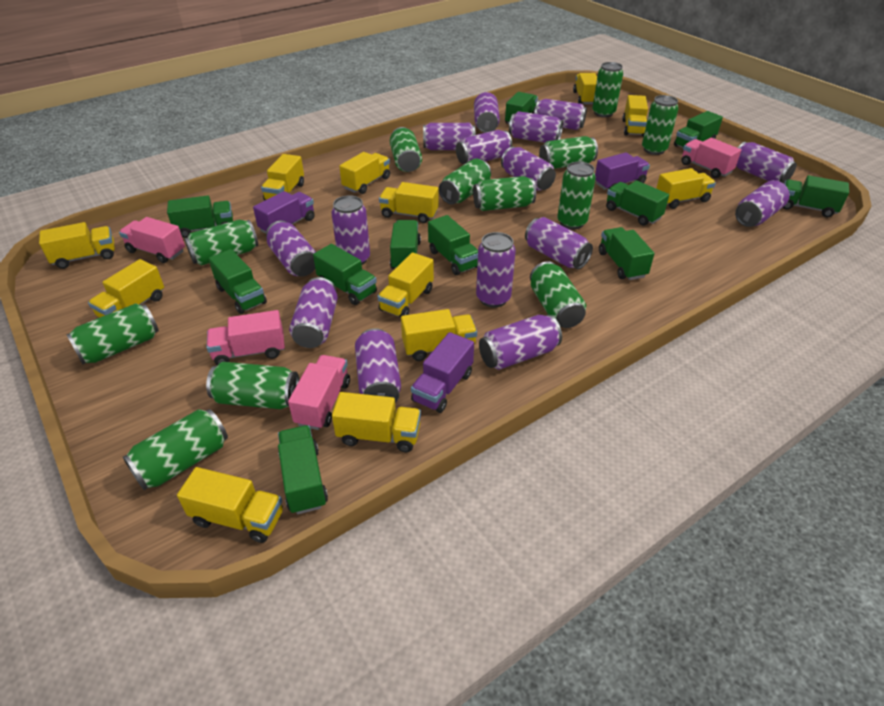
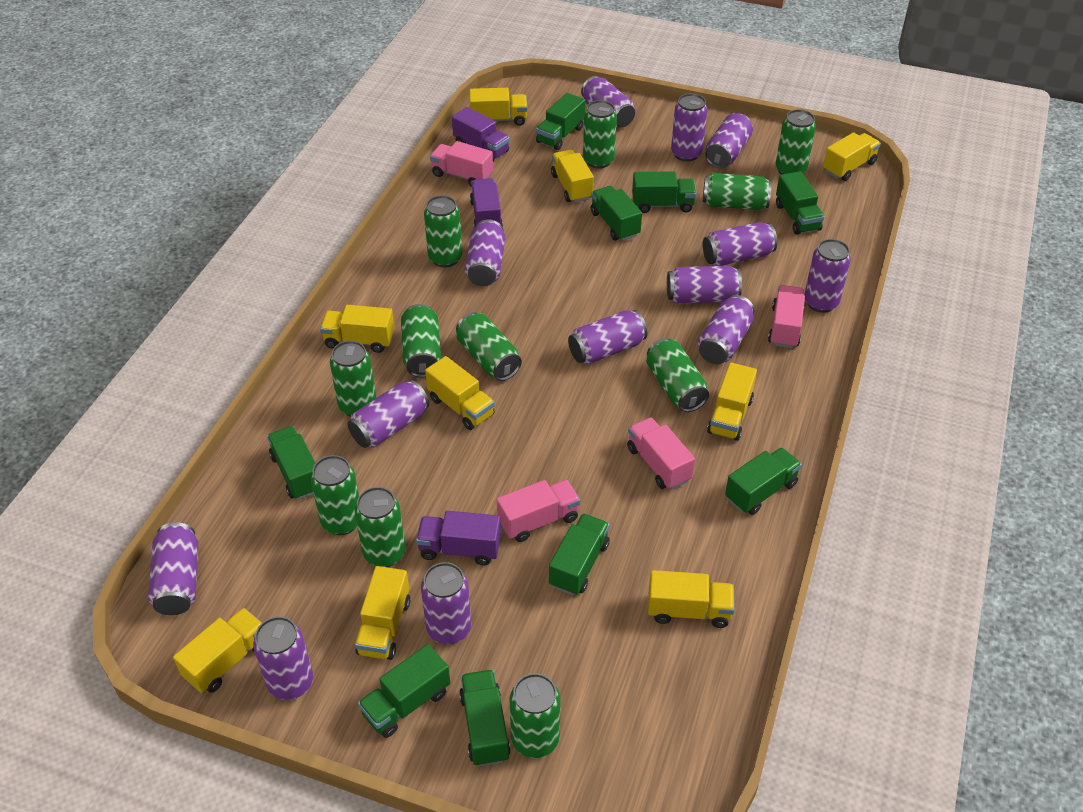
green can: [66,303,159,364] [123,409,228,491] [184,220,258,265] [206,362,299,409] [390,127,422,172] [439,158,491,205] [473,176,536,211] [530,261,586,328] [539,136,598,169] [557,162,596,229] [592,62,623,117] [642,95,679,155] = 12 -> [311,455,359,535] [330,341,376,417] [355,487,406,567] [401,304,441,378] [424,195,462,267] [456,312,522,381] [510,673,561,758] [583,100,617,169] [646,338,709,412] [703,173,772,210] [775,109,816,175] = 11
green truck: [167,195,233,238] [208,249,267,314] [278,425,328,514] [313,244,377,305] [390,220,421,269] [428,215,478,275] [505,92,538,124] [599,227,655,280] [606,181,669,226] [674,111,723,148] [783,175,849,217] = 11 -> [267,426,315,500] [358,644,450,738] [459,670,511,766] [536,93,585,150] [549,514,610,595] [591,186,642,241] [632,171,696,213] [725,447,802,515] [776,171,825,235] = 9
purple can: [266,221,316,277] [289,277,338,348] [331,195,370,265] [355,328,401,402] [423,123,475,150] [456,130,512,164] [474,92,500,133] [476,232,516,308] [479,315,562,370] [501,147,556,191] [509,111,563,143] [525,217,593,269] [534,99,587,130] [735,180,790,227] [736,142,797,184] = 15 -> [148,522,198,615] [253,616,313,700] [348,380,429,448] [421,562,471,645] [465,219,505,286] [568,310,647,365] [581,76,635,128] [667,266,742,303] [671,93,707,162] [698,295,754,364] [702,222,777,266] [705,113,753,169] [804,239,851,313] = 13
yellow truck: [39,222,115,269] [88,259,164,318] [177,467,283,543] [261,154,304,201] [332,392,421,452] [339,152,390,194] [378,252,434,318] [379,182,439,223] [401,309,477,361] [573,73,597,104] [622,95,648,137] [656,168,716,209] = 12 -> [173,608,262,693] [320,305,395,353] [355,566,410,660] [425,356,495,430] [469,88,528,126] [551,150,594,203] [648,570,735,628] [707,362,757,441] [823,132,881,181] = 9

